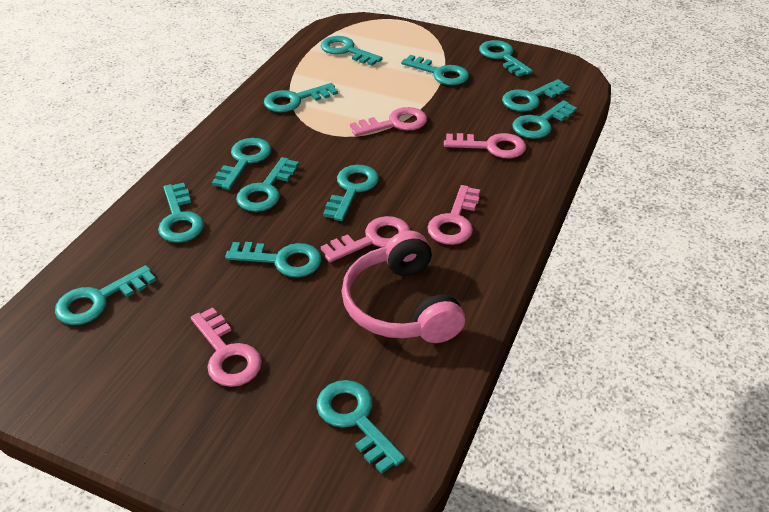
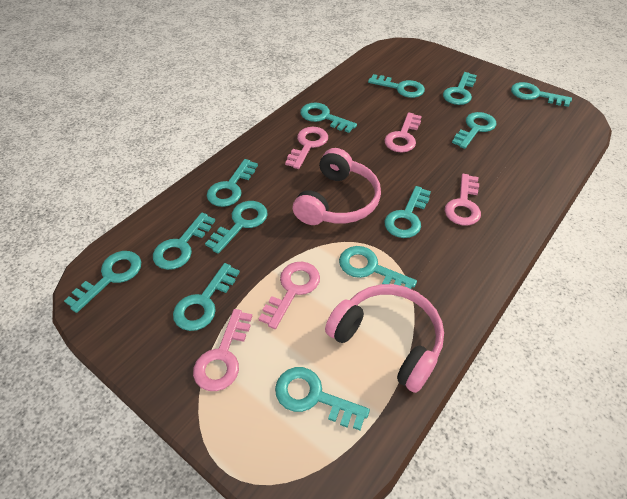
pink headphones: [342,231,465,343] = 1 -> [293,148,381,225] [325,284,444,393] = 2

